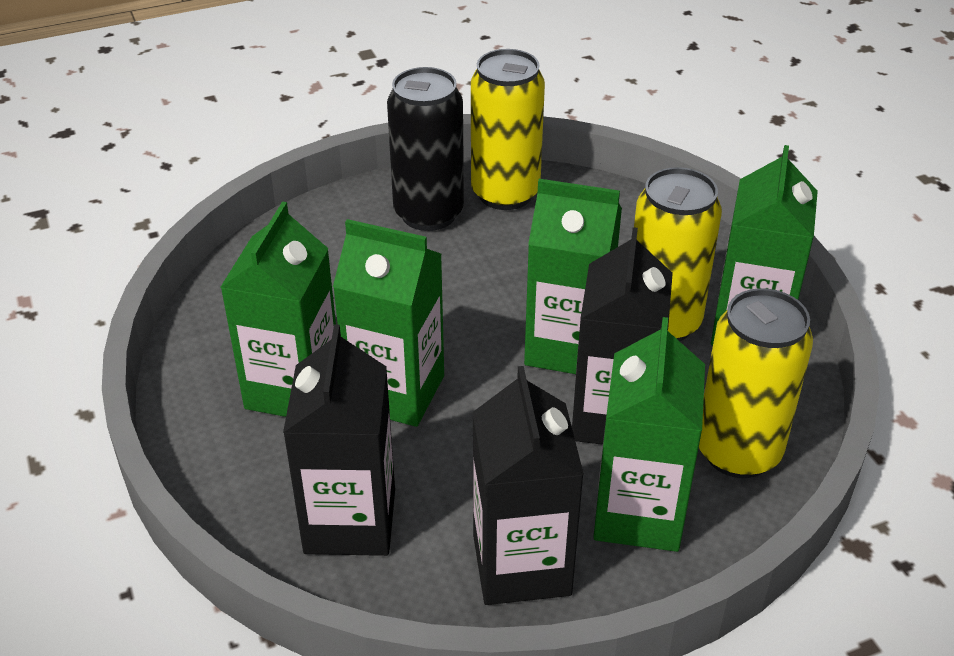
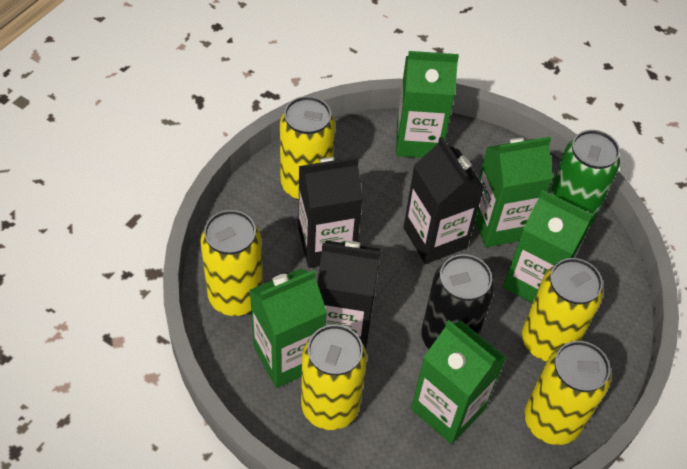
green can: none = 0 -> [549,130,620,228] = 1
yellow can: [471,49,545,210] [634,167,722,341] [699,288,813,478] = 3 -> [200,210,263,316] [280,96,335,200] [301,324,367,430] [522,258,603,361] [524,341,611,445] = 5

